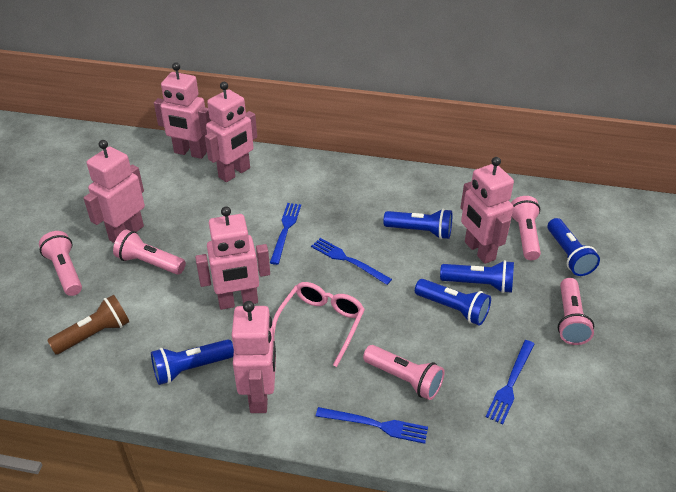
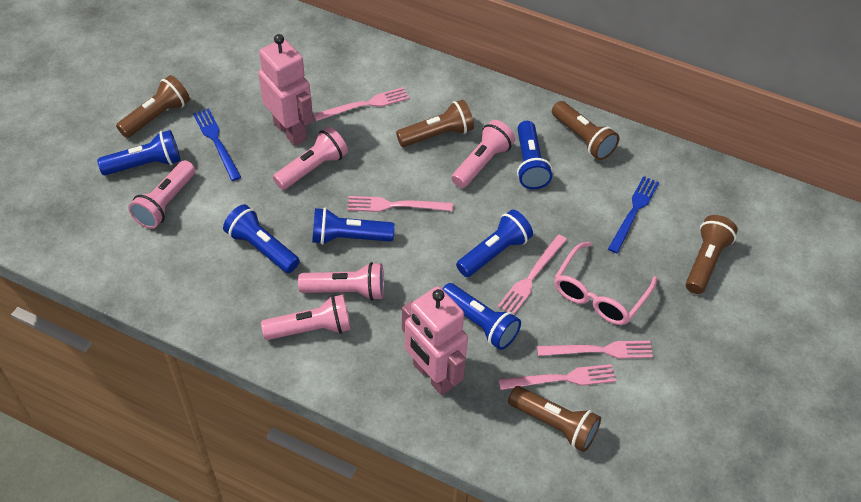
blue flashlight: [151,339,234,385] [383,208,452,239] [415,279,491,325] [440,260,514,293] [548,218,600,276] = 5 -> [97,130,181,175] [223,204,300,273] [312,208,395,245] [442,283,521,350] [456,210,533,277] [517,121,552,190] = 6
blue fork: [270,203,301,265] [311,238,392,285] [316,407,428,444] [486,340,534,424] = 4 -> [193,108,241,181] [608,176,659,253] = 2
brown flashlight: [47,295,129,354] = 1 -> [116,75,190,138] [396,100,474,147] [508,386,601,452] [552,101,619,160] [686,215,738,294] = 5
pink fork: none = 0 -> [313,87,409,121] [347,196,453,212] [498,234,567,314] [499,364,616,390] [537,341,653,359] = 5
pink robot: [84,140,145,243] [154,62,211,159] [195,206,270,310] [205,82,257,182] [232,301,276,413] [460,157,514,264] = 6 -> [258,34,313,146] [402,286,468,395] = 2

